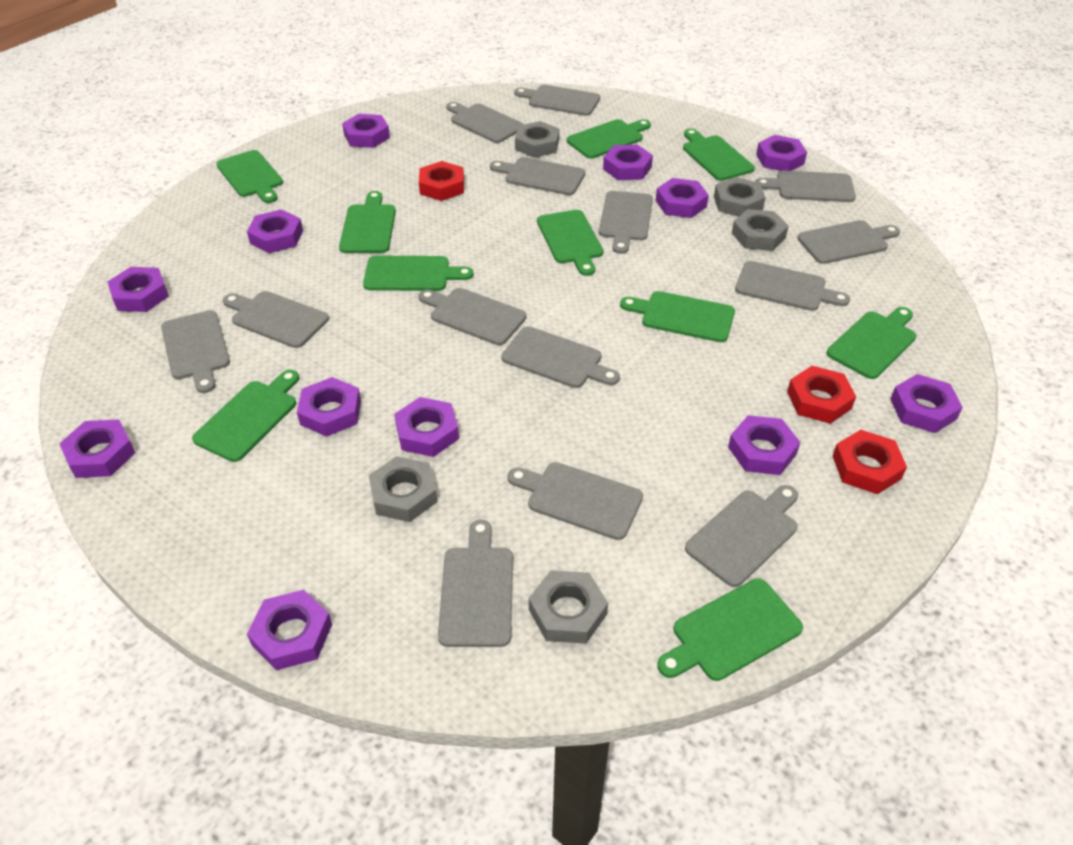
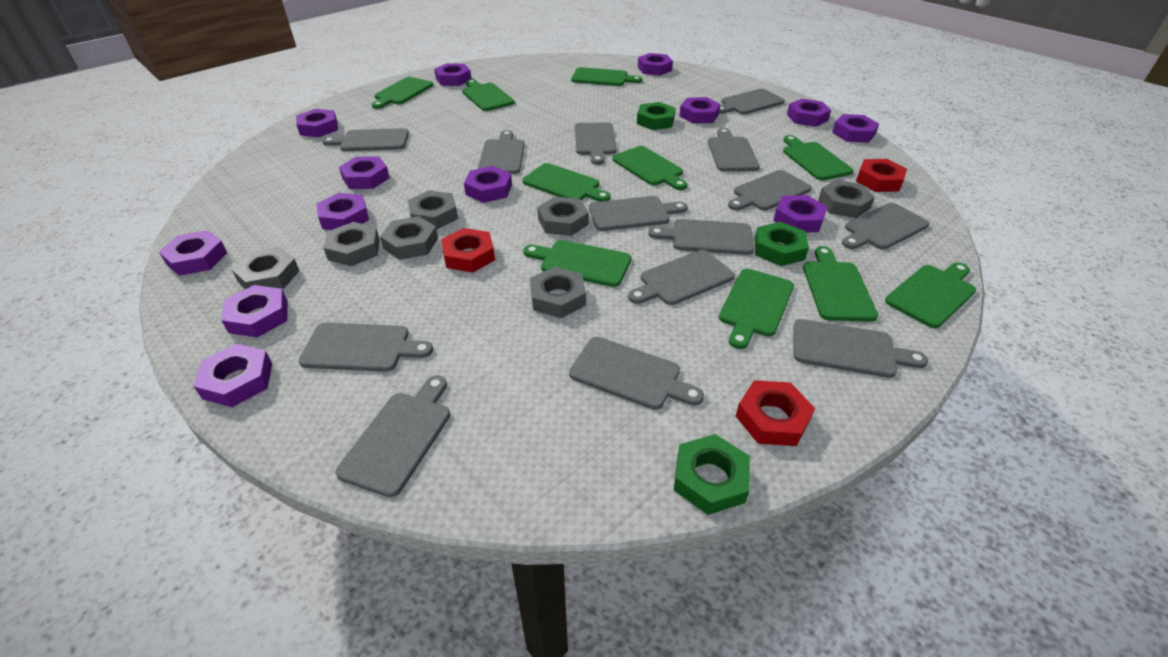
green nut: none = 0 -> [637,102,676,130] [674,434,750,515] [754,222,809,266] = 3
grey nut: [369,456,437,522] [515,121,559,158] [529,570,608,644] [714,177,766,217] [732,209,789,251] = 5 -> [231,247,299,289] [323,222,380,266] [380,216,438,260] [408,190,458,229] [530,267,586,318] [537,196,589,236] [818,180,875,218] = 7
purple nut: [59,419,135,478] [108,267,169,312] [247,209,303,253] [247,590,332,670] [297,377,361,437] [342,114,390,148] [394,397,459,457] [603,144,653,180] [656,178,709,218] [728,415,800,475] [756,135,807,171] [891,374,963,433] = 12 -> [159,230,227,276] [194,344,272,407] [221,285,288,338] [296,109,338,137] [316,193,369,230] [339,156,390,189] [434,63,471,86] [464,166,512,203] [638,53,673,76] [679,97,721,124] [773,195,828,233] [787,99,831,127] [832,114,879,143] = 13

